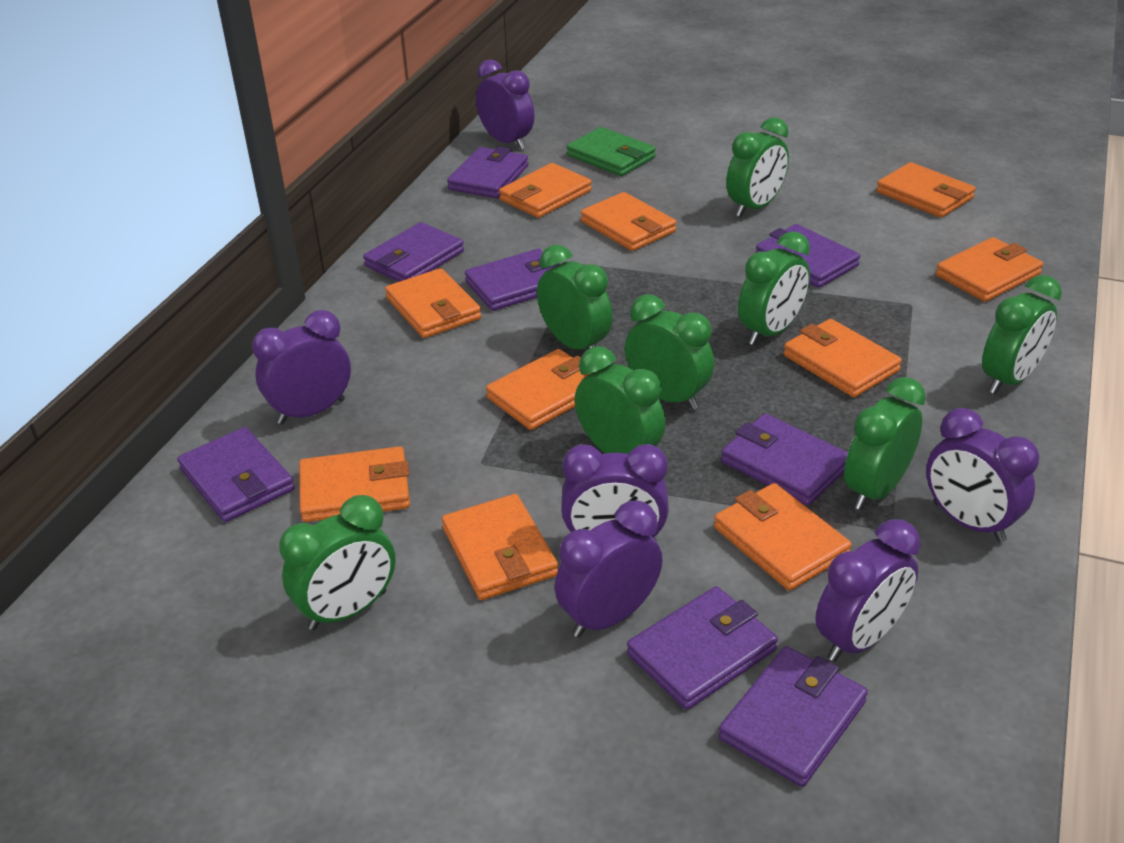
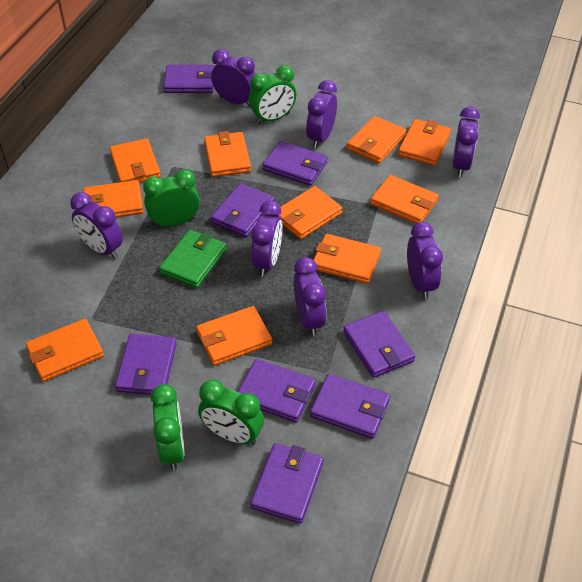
green clock: [279,495,395,630] [537,245,613,349] [575,346,665,454] [625,294,714,410] [726,117,789,217] [738,231,810,345] [844,377,926,510] [982,275,1062,394] = 8 -> [143,169,200,228] [151,384,185,471] [198,379,264,445] [249,65,296,124] = 4
purple clock: [252,310,351,424] [476,59,534,149] [555,501,663,637] [561,444,669,541] [815,519,921,662] [926,408,1039,542] = 6 -> [70,192,123,259] [211,49,255,107] [251,201,283,277] [293,257,326,337] [306,80,337,149] [407,222,443,299] [452,107,480,177] = 7

